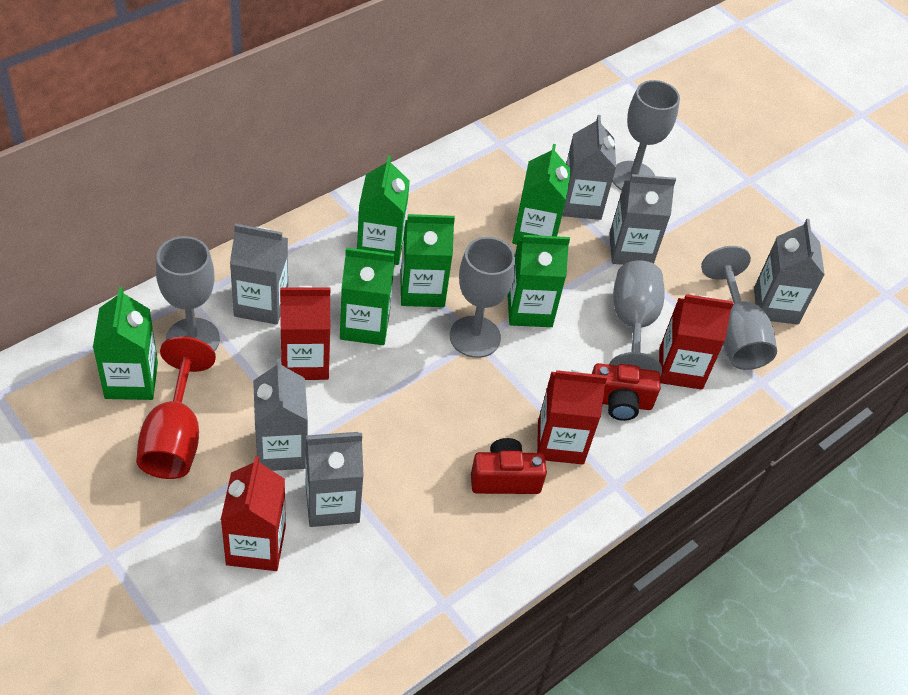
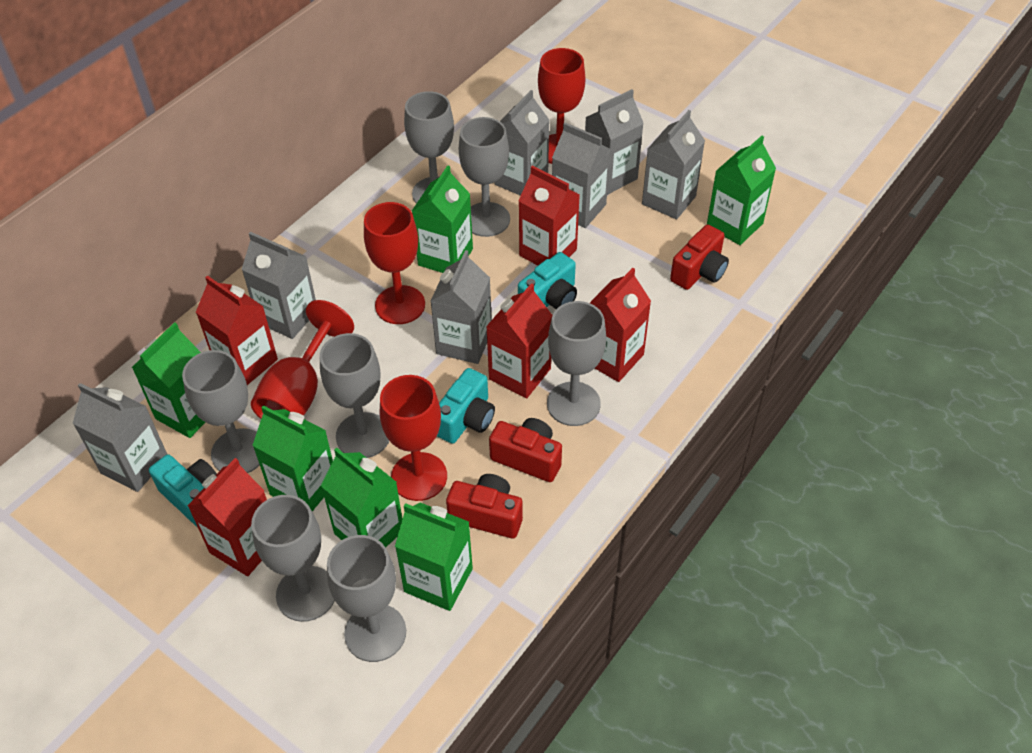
grey carton: [230,224,288,325] [253,358,308,471] [305,432,364,527] [562,115,616,220] [609,174,676,265] [754,219,825,324] = 6 -> [73,383,167,492] [241,232,316,339] [430,250,492,364] [495,90,549,196] [552,123,611,228] [585,89,644,195] [642,110,705,219] = 7
grey goblet: [156,236,220,352] [450,237,515,358] [609,260,665,377] [612,80,680,191] [701,246,777,370] = 5 -> [182,350,260,473] [251,495,335,622] [320,333,389,458] [327,535,406,662] [404,91,454,204] [459,117,510,237] [547,301,606,426] = 7
red camera: [471,438,547,494] [592,363,660,421] = 2 -> [446,474,523,538] [489,418,562,482] [670,224,729,290] = 3
red carton: [221,456,286,571] [280,286,330,380] [537,369,607,464] [659,294,734,390] = 4 -> [188,458,267,576] [196,275,278,385] [486,283,553,398] [518,165,580,266] [590,268,651,382] = 5
red goblet: [136,336,216,479] = 1 -> [251,300,354,419] [364,202,425,324] [380,375,447,501] [538,48,585,164] = 4
turquoise camera: none = 0 -> [149,454,217,527] [437,368,495,444] [518,252,577,309] = 3

